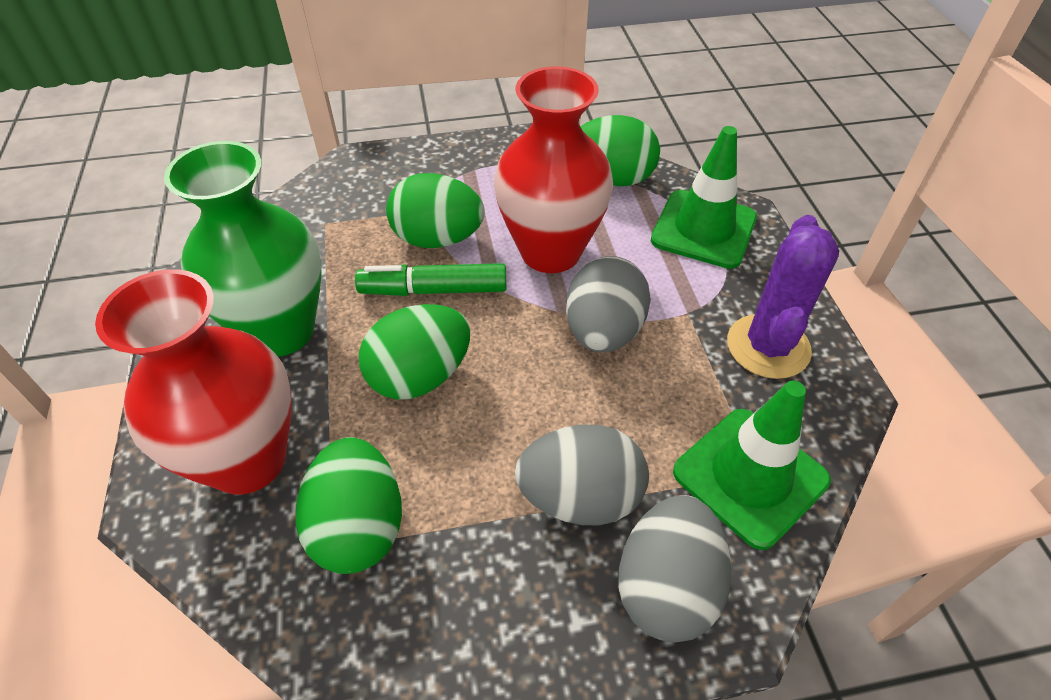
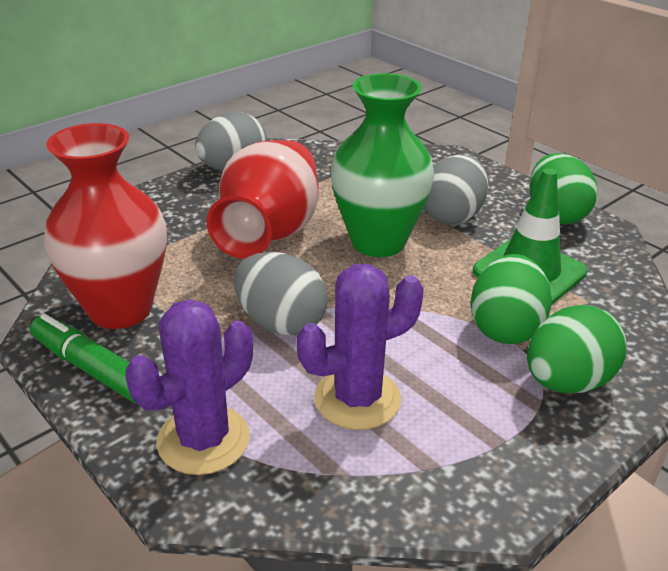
green egg: [295,437,402,574] [359,304,470,400] [386,173,484,248] [581,115,660,186] = 4 -> [471,254,552,344] [527,305,627,393] [529,153,598,224] = 3
green traffic cone: [651,126,757,269] [673,380,831,550] = 2 -> [473,168,588,305] = 1
purple cactus: [727,215,839,379] = 1 -> [125,299,253,475] [297,264,424,430] = 2

